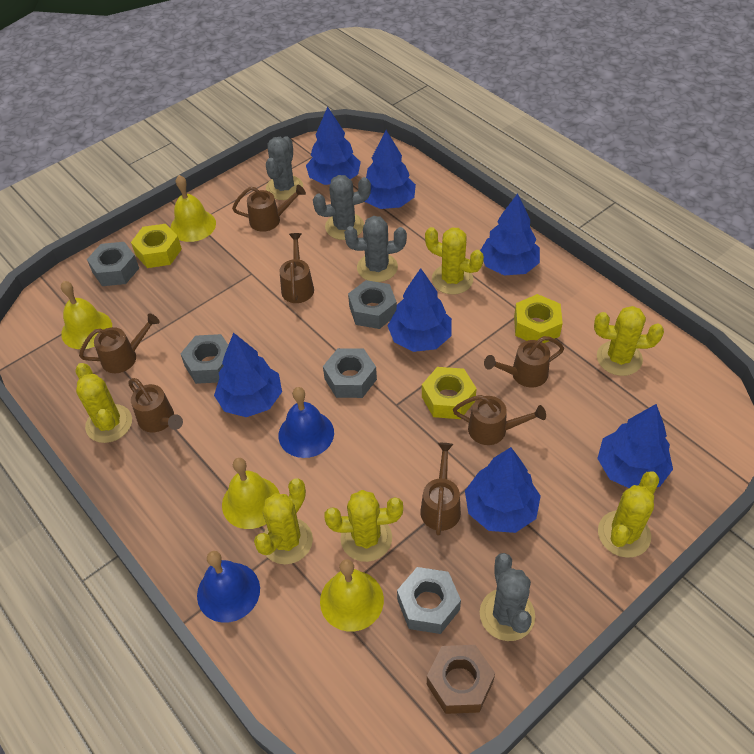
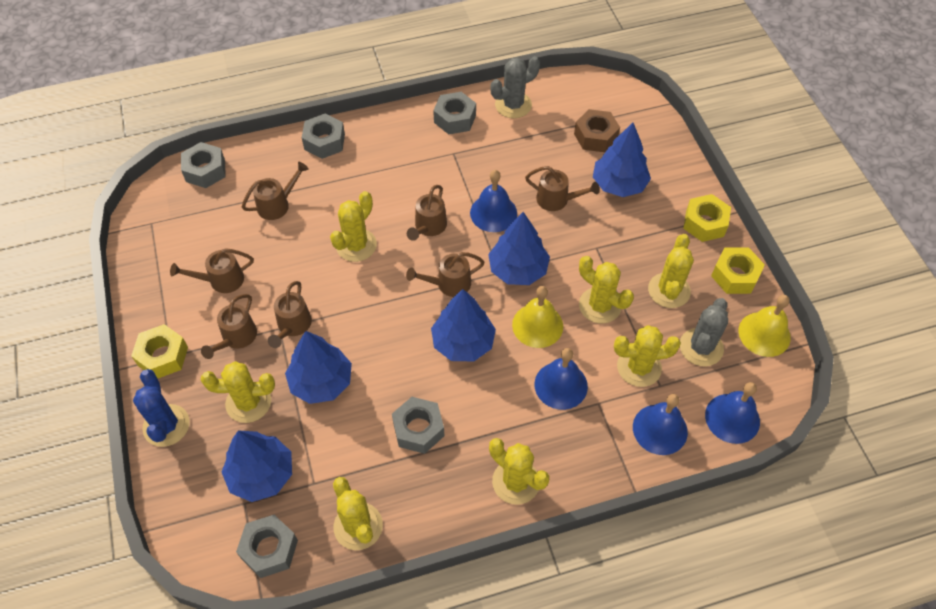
blue bell: [197,551,260,623] [278,387,334,458] = 2 -> [470,170,517,232] [534,348,588,410] [633,394,688,455] [705,382,760,444] = 4
blue cactus: none = 0 -> [133,369,190,447] = 1
blue tree: [214,333,282,417] [306,107,361,185] [364,130,416,209] [388,268,452,352] [465,447,541,533] [480,193,540,275] [597,404,673,488] = 7 -> [222,431,292,502] [285,331,352,404] [431,289,496,361] [488,212,550,285] [593,123,651,197] = 5
grey cactus: [266,136,303,200] [313,175,371,240] [344,216,407,282] [480,553,535,641] = 4 -> [490,56,540,118] [680,298,728,366] = 2
yellow bell: [61,281,112,349] [170,175,216,242] [222,458,280,529] [320,559,384,632] = 4 -> [512,286,563,348] [739,295,791,357] = 2
yellow cactus: [76,363,132,443] [254,478,313,564] [324,490,403,562] [425,227,484,295] [594,306,664,376] [598,471,659,558] = 6 -> [201,361,275,423] [330,191,377,262] [333,477,383,550] [489,438,549,505] [579,256,634,324] [614,325,681,387] [648,234,694,308] = 7

